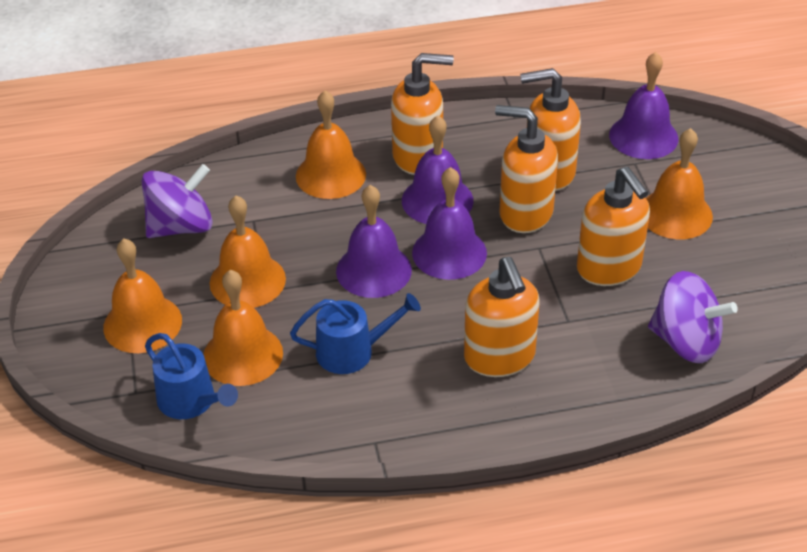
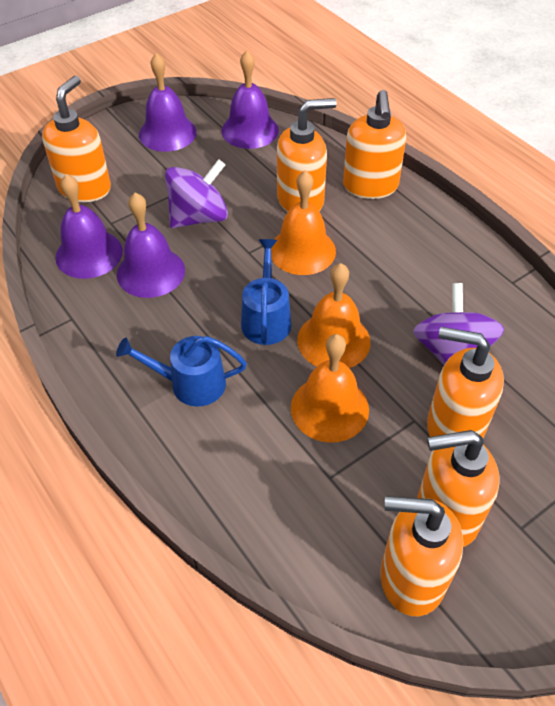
orange bell: [103,239,182,353] [203,270,283,386] [210,195,286,308] [296,90,366,199] [646,128,713,239] = 5 -> [271,170,336,275] [291,334,369,443] [297,263,371,368] = 3
orange soap dispenser: [391,53,454,175] [464,257,540,377] [495,105,558,233] [520,68,581,191] [577,167,650,286] = 5 -> [42,76,111,202] [277,98,337,212] [343,90,406,199] [380,496,463,616] [417,430,499,547] [427,327,504,438] = 6

